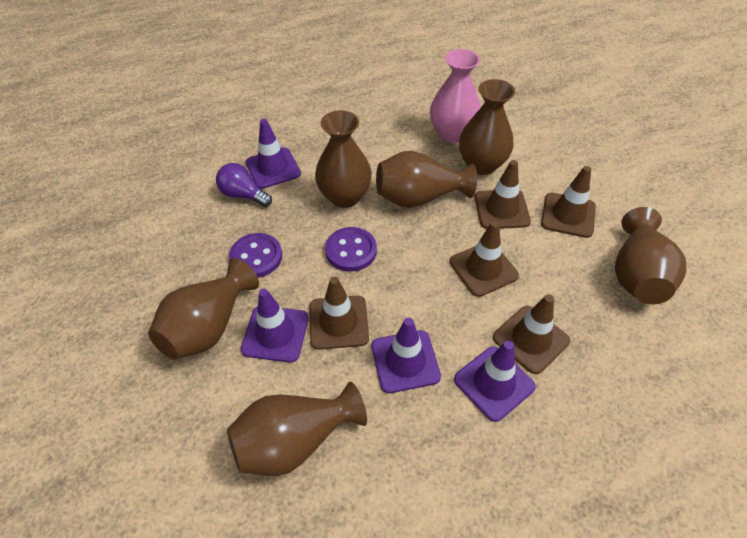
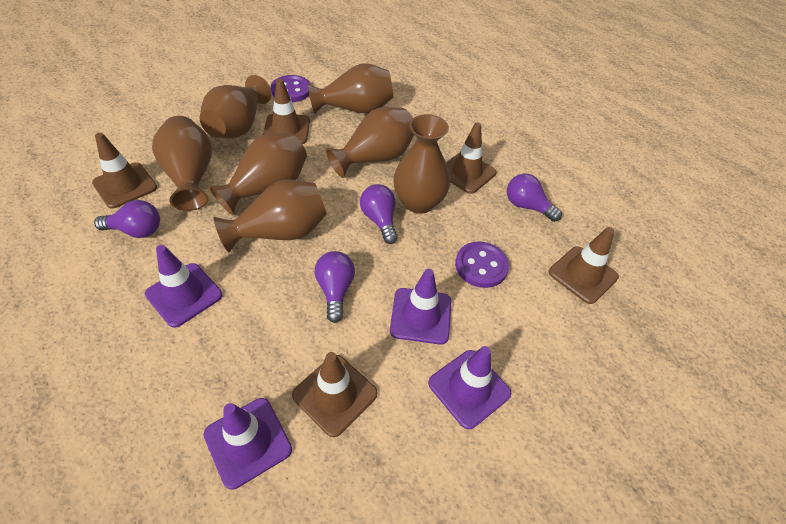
brown vase: [148,258,259,360] [227,382,367,476] [315,110,372,208] [376,151,477,208] [459,79,515,175] [615,207,686,304] = 6 -> [152,116,212,211] [200,75,272,138] [209,132,307,215] [214,179,327,253] [308,63,393,114] [326,107,414,178] [393,114,450,214] = 7
pink vase: [430,49,481,143] = 1 -> none = 0
purple light bulb: [216,163,272,207] = 1 -> [94,200,160,238] [315,251,355,323] [360,184,398,244] [507,173,562,222] = 4

